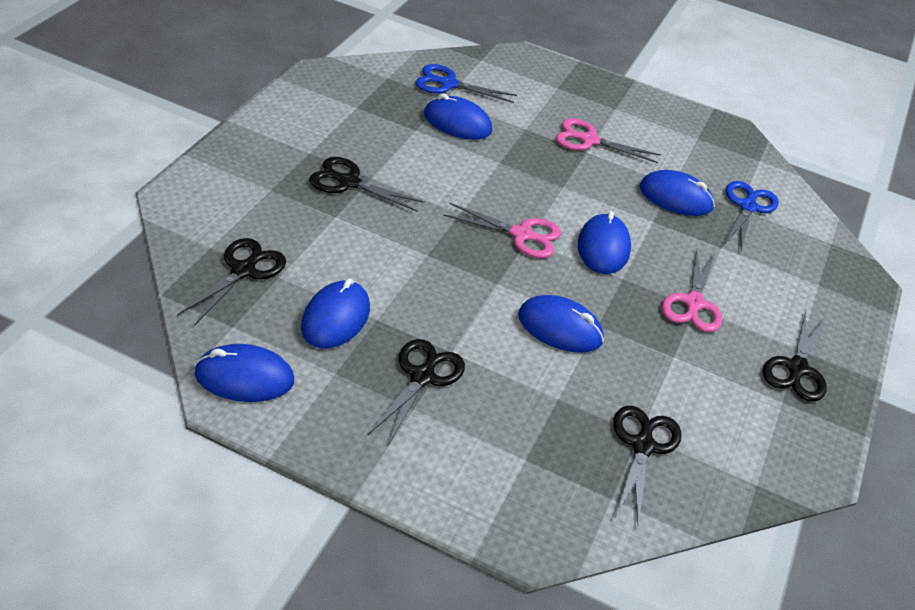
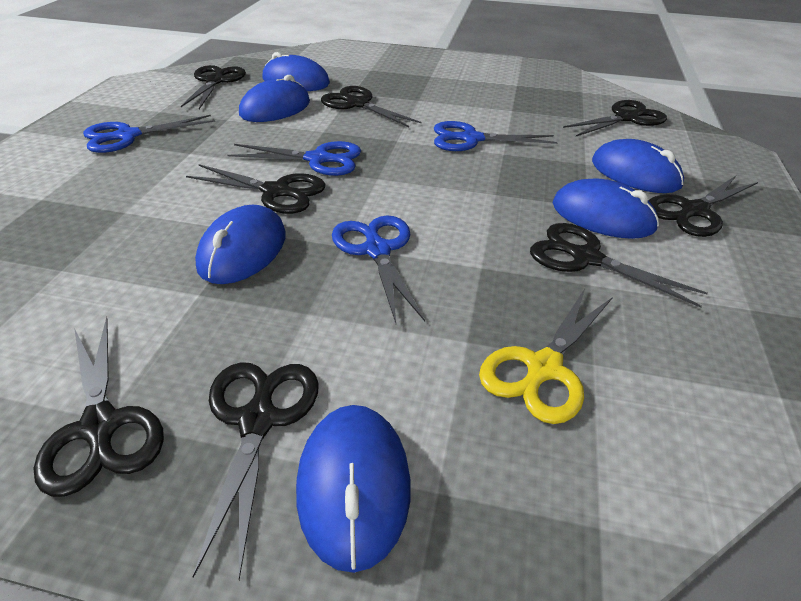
black scissors: [177,238,286,326] [309,157,425,211] [367,339,465,445] [613,406,681,524] [763,311,827,402] = 5 -> [34,317,164,497] [181,65,246,109] [186,164,325,214] [193,362,319,580] [321,86,421,127] [530,223,708,308] [563,100,667,136] [649,176,758,237] = 8
blue scissors: [415,64,517,103] [725,181,779,251] = 2 -> [83,115,215,153] [227,141,361,176] [332,215,425,323] [434,121,558,151] = 4
pink scissors: [443,202,561,258] [556,118,661,163] [662,250,722,332] = 3 -> none = 0
yellow scissors: none = 0 -> [479,289,613,424] = 1

